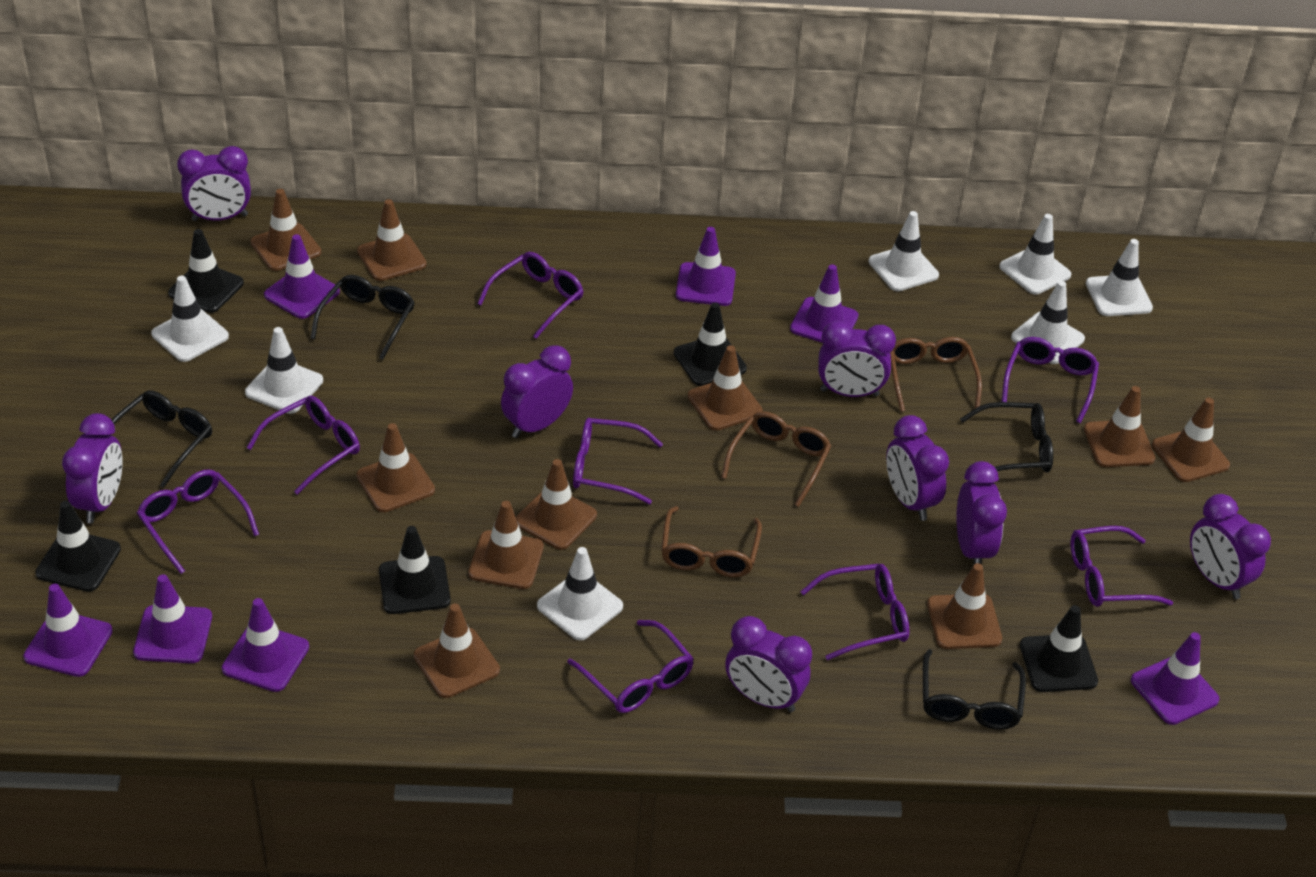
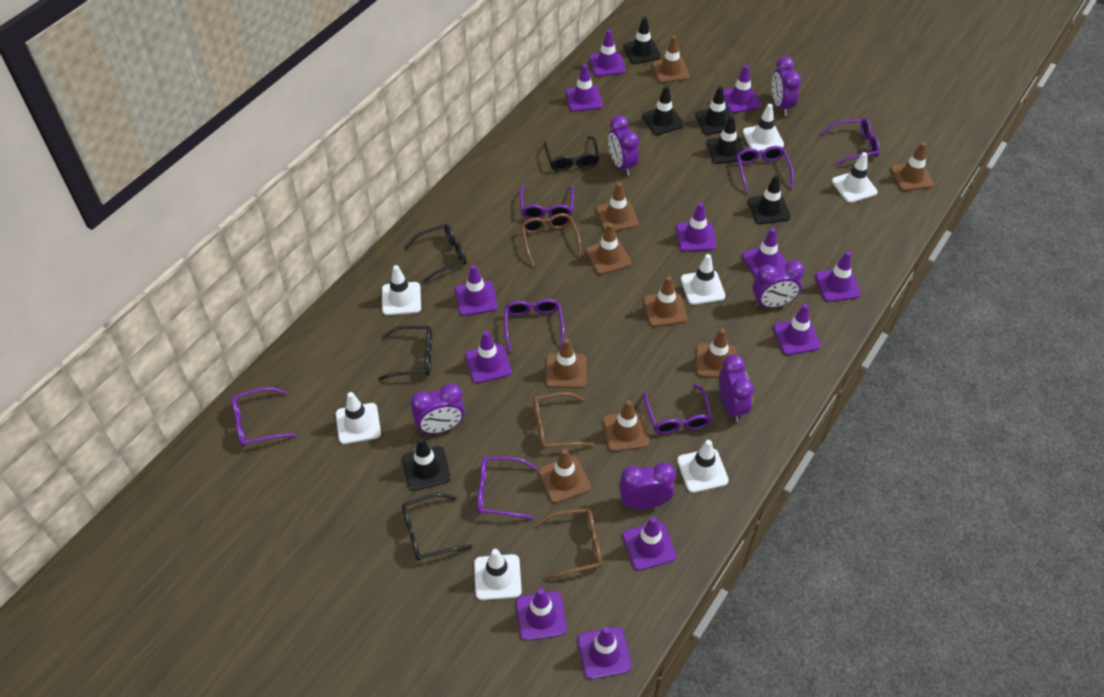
black traffic cone: [35,501,121,592] [168,229,244,313] [379,526,451,614] [674,302,747,386] [1020,605,1098,692] = 5 -> [402,438,451,491] [623,17,661,64] [642,86,684,135] [695,86,736,135] [706,116,744,164] [748,175,791,224] = 6
brown traffic cone: [250,189,321,271] [356,423,435,512] [357,199,427,281] [414,604,500,698] [468,501,544,589] [516,459,597,550] [688,345,763,431] [927,563,1002,649] [1084,386,1155,467] [1152,398,1230,482] = 10 -> [538,449,591,503] [546,338,586,388] [586,223,631,275] [596,182,639,231] [603,400,650,452] [643,276,687,327] [652,36,690,83] [696,328,737,378] [890,142,934,191] = 9
purple clock: [62,413,123,523] [177,146,251,221] [501,345,573,438] [725,616,812,712] [818,321,896,397] [886,415,949,521] [956,461,1007,564] [1190,494,1271,599] = 8 -> [410,383,465,434] [608,115,639,176] [619,462,676,509] [719,354,754,422] [753,260,805,308] [772,56,801,116] = 6
purple glasses: [137,469,259,574] [246,395,360,495] [477,252,583,339] [567,620,694,713] [573,418,663,504] [800,564,909,660] [1002,337,1099,423] [1070,526,1173,607] = 8 -> [231,387,296,447] [477,457,537,520] [504,299,564,353] [520,186,574,219] [643,384,712,434] [736,146,794,194] [821,118,880,165] = 7
purple traffic cone: [23,584,113,677] [133,574,212,663] [222,598,309,692] [264,234,340,319] [676,227,736,306] [790,264,858,343] [1131,632,1220,725] = 7 -> [455,265,498,316] [465,331,512,383] [516,588,567,641] [566,64,602,112] [578,626,632,679] [589,29,626,77] [623,517,677,571] [676,203,716,251] [723,65,761,113] [742,228,787,278] [773,304,821,355] [815,251,861,302] = 12

